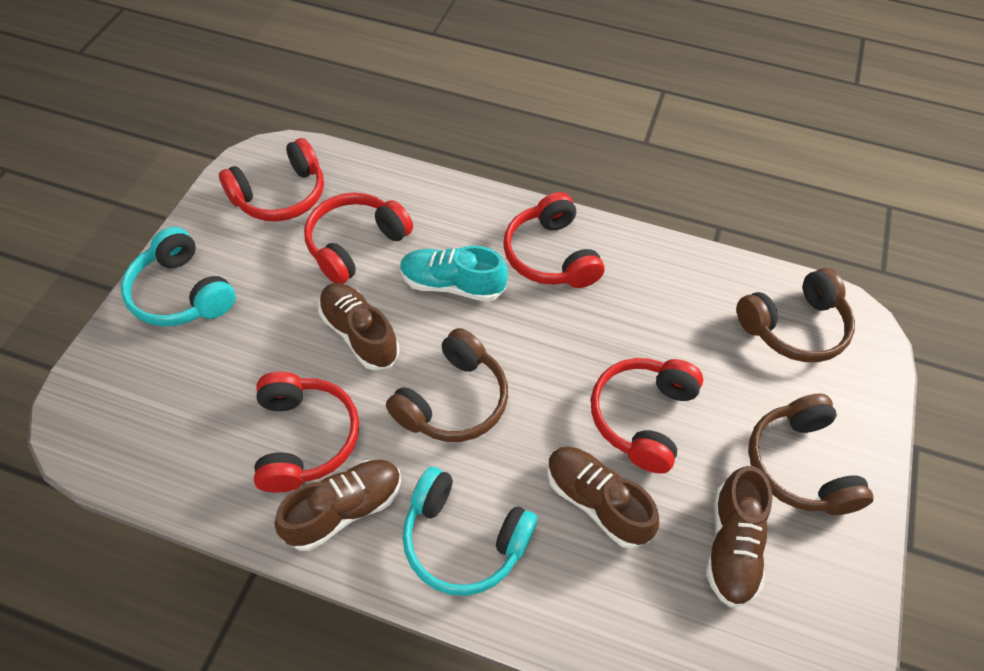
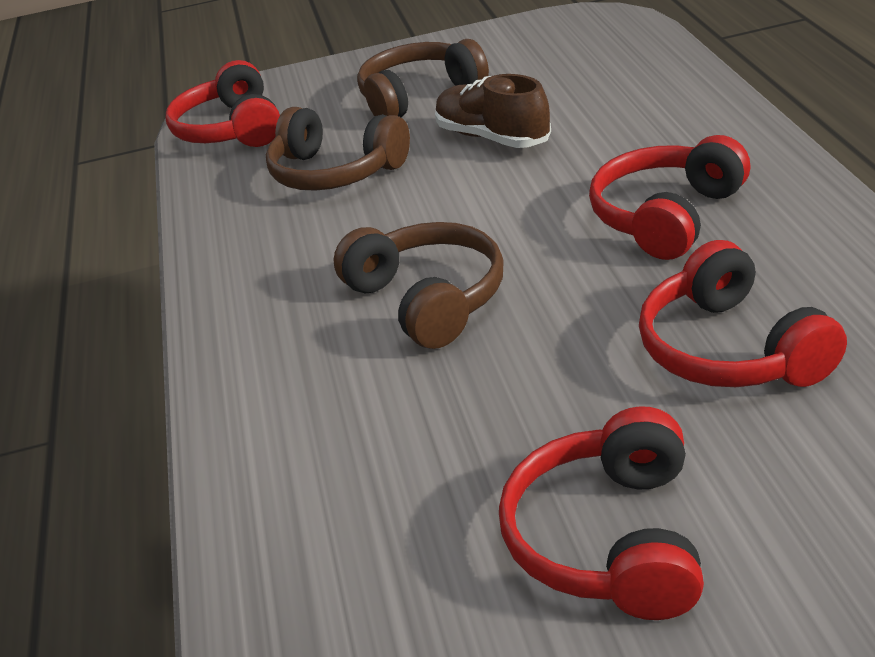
brown shoe: [274,460,401,551] [318,283,399,370] [547,446,659,549] [706,466,772,607] = 4 -> [435,74,551,148] = 1
red headphones: [219,138,324,222] [254,372,359,493] [304,193,413,284] [503,192,605,288] [591,358,703,474] = 5 -> [166,60,280,147] [499,406,704,620] [589,135,750,260] [639,240,847,387] = 4
turquoise headphones: [121,227,236,326] [403,467,537,596] = 2 -> none = 0
turquoise shoe: [400,246,508,302] = 1 -> none = 0

